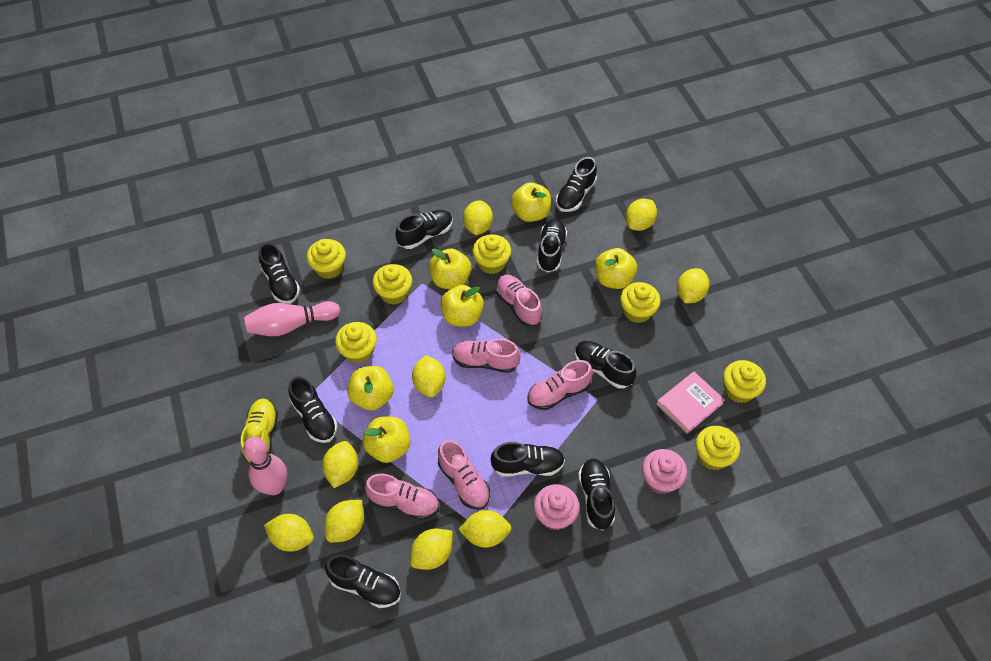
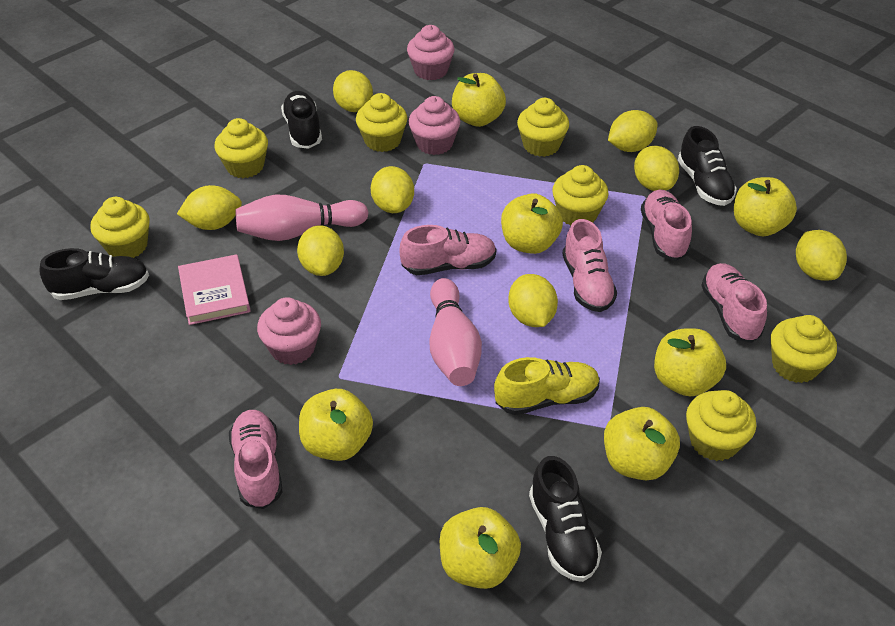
black shoe: [259,243,300,304] [288,376,337,443] [325,555,401,608] [395,210,453,249] [491,442,565,477] [537,219,567,272] [556,157,597,212] [575,341,636,389] [578,459,615,530] = 9 -> [39,248,149,300] [281,91,322,149] [529,456,602,582] [678,126,737,206] = 4
pink cupcake: [534,484,580,530] [642,449,687,494] = 2 -> [257,297,321,365] [407,25,455,80] [409,96,460,155] = 3
yellow apple: [347,366,394,410] [363,417,411,463] [429,248,471,289] [440,285,484,327] [511,183,551,222] [595,248,637,289] = 6 -> [299,389,373,461] [440,507,521,589] [452,73,506,127] [501,193,563,254] [604,407,680,480] [654,328,726,396] [734,177,797,236] = 7
yellow lemon: [264,514,314,552] [322,441,358,488] [324,500,364,542] [410,529,453,570] [412,355,445,397] [458,510,511,548] [463,200,493,235] [626,199,657,231] [677,268,709,303] = 9 -> [177,185,242,230] [297,225,344,276] [333,70,373,112] [371,166,414,213] [508,274,558,327] [608,110,658,152] [634,146,679,191] [796,230,847,281] = 8

